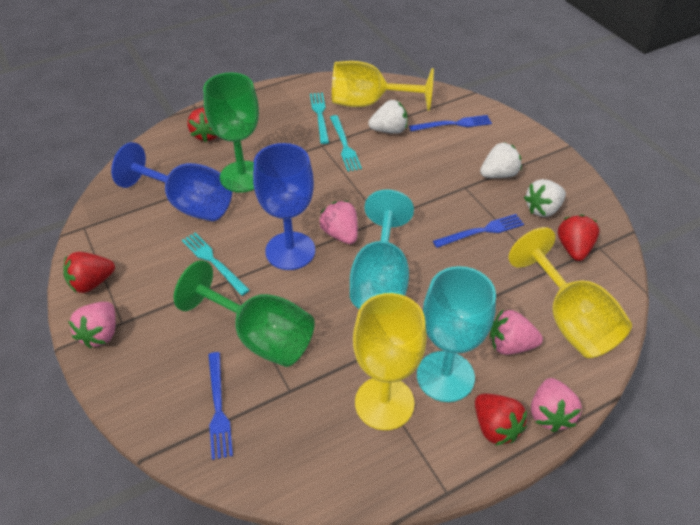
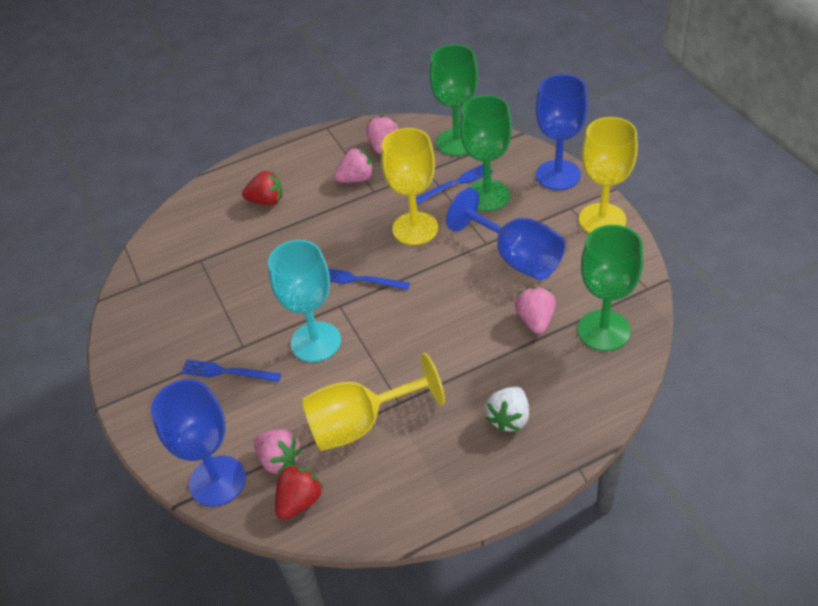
blue goblet: [111,142,233,221] [253,143,315,270] = 2 -> [151,379,246,507] [446,188,565,280] [536,74,588,190] = 3
green goblet: [174,260,315,367] [203,72,259,193] = 2 -> [429,44,478,156] [460,95,512,211] [578,225,644,351] = 3
red strawberry: [63,252,115,293] [187,107,218,142] [475,394,527,446] [558,215,599,261] = 4 -> [242,171,283,205] [275,465,323,520] = 2
turquoise fork: [182,233,250,296] [310,93,329,144] [330,115,362,172] = 3 -> none = 0
turquoise goblet: [350,189,414,309] [417,266,496,402] = 2 -> [268,240,341,362] = 1
white strawberry: [368,100,408,134] [480,142,522,178] [524,179,566,217] = 3 -> [486,387,529,432] = 1

